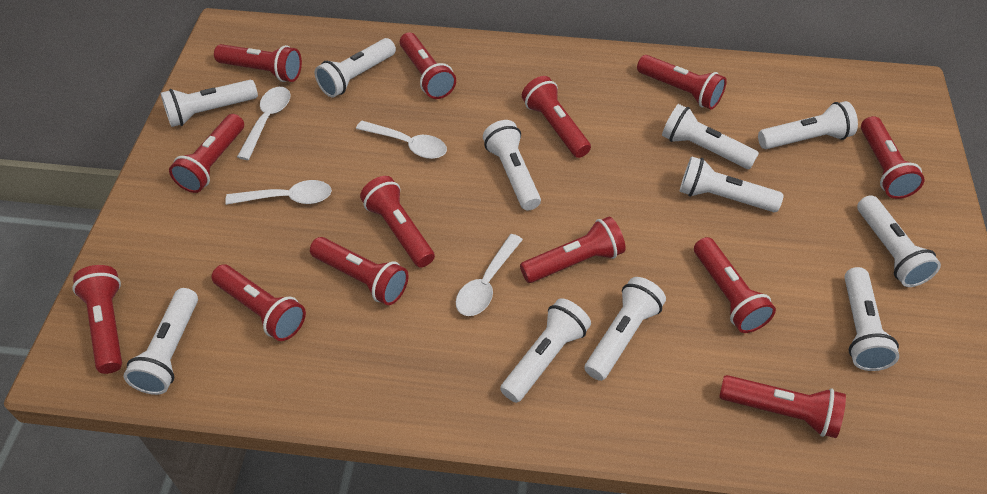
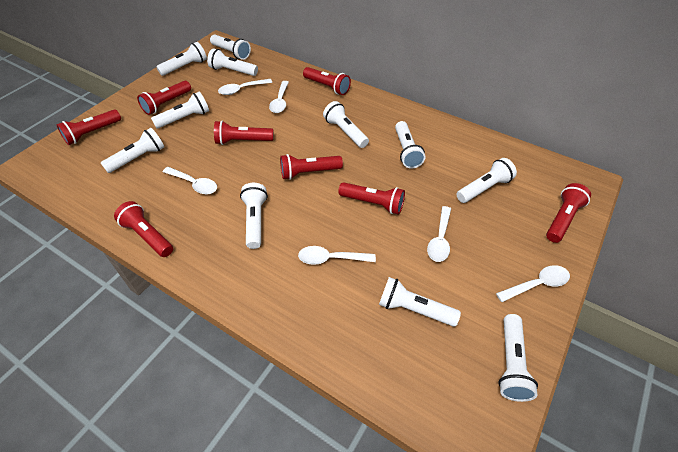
red flashlight: [72,265,122,374] [169,114,244,193] [211,265,306,341] [214,44,302,82] [310,237,409,305] [360,176,435,268] [400,32,456,99] [520,217,626,283] [522,76,591,158] [637,55,727,109] [694,237,776,333] [719,375,846,438] [861,116,924,199] = 13 -> [56,109,121,145] [114,201,173,257] [137,81,191,115] [214,121,274,145] [280,154,343,180] [303,67,351,95] [338,182,405,215] [546,183,591,243] = 8
white spoon: [225,180,332,205] [237,87,291,160] [356,121,447,159] [456,234,523,316] = 4 -> [163,167,217,194] [218,79,272,95] [269,81,289,113] [298,246,376,265] [427,206,451,262] [496,265,570,302] = 6

